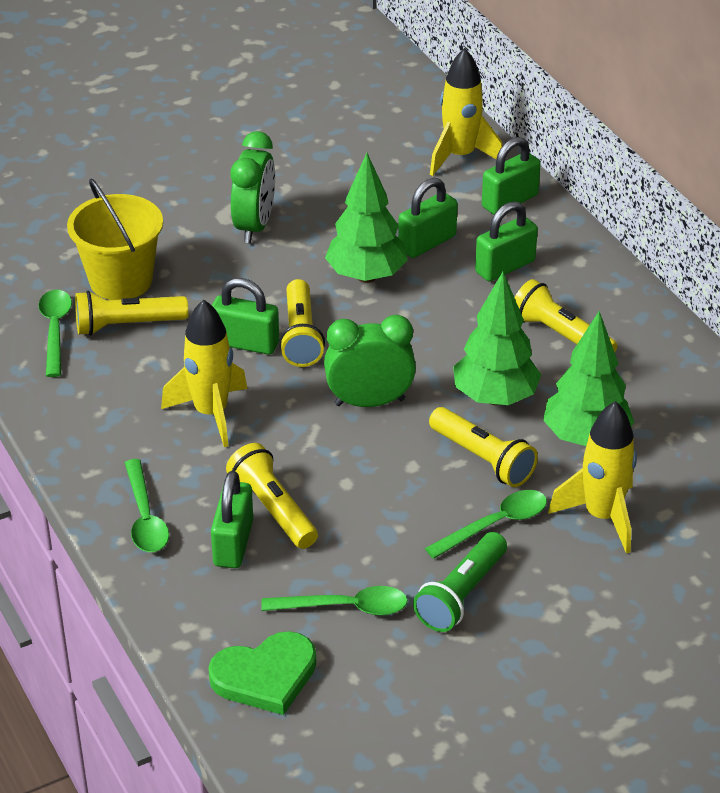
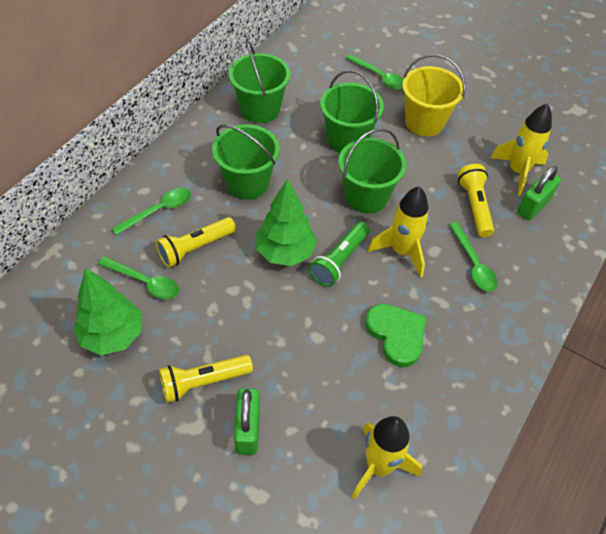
green bucket: none = 0 -> [212,124,280,200] [229,41,290,123] [320,70,384,153] [338,128,406,214] = 4
green clock: [231,131,275,243] [324,315,416,407] = 2 -> none = 0
green padlock: [211,471,253,568] [212,278,279,355] [398,178,458,258] [475,201,538,282] [482,137,541,215] = 5 -> [234,388,260,455] [517,166,561,220] = 2
green tree: [325,153,408,283] [453,272,541,405] [543,311,634,446] = 3 -> [74,268,141,355] [256,179,317,266] = 2
yellow flashlight: [75,291,188,336] [226,443,318,549] [279,279,325,367] [429,407,538,487] [515,279,617,352] = 5 -> [156,217,236,268] [159,355,253,403] [458,164,494,237] = 3

